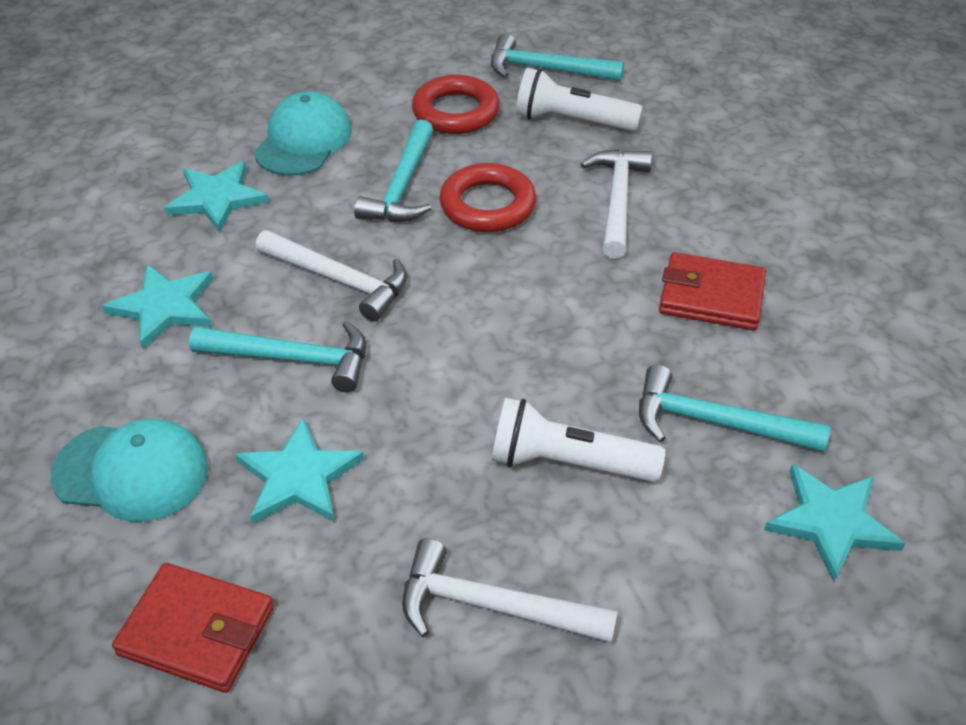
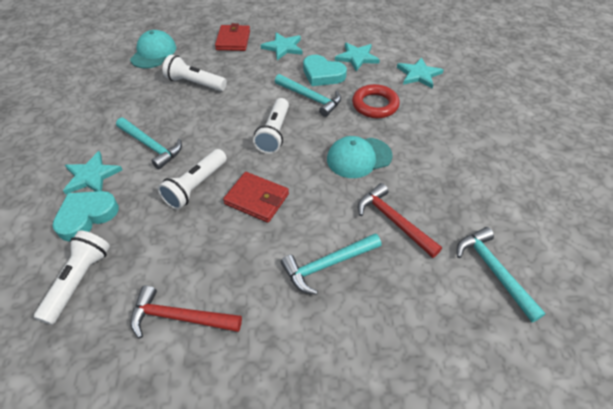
red hammer: none = 0 -> [130,285,242,338] [358,183,442,258] = 2
red ring: [412,75,500,134] [440,163,536,232] = 2 -> [352,84,400,118] = 1
turquoise heart: none = 0 -> [52,191,119,242] [303,55,347,86] = 2
white flashlight: [492,398,665,482] [516,68,642,131] = 2 -> [34,230,110,325] [158,149,227,210] [163,55,227,91] [253,98,289,154] = 4
white hammer: [256,230,407,322] [402,538,618,643] [580,149,652,259] = 3 -> none = 0

